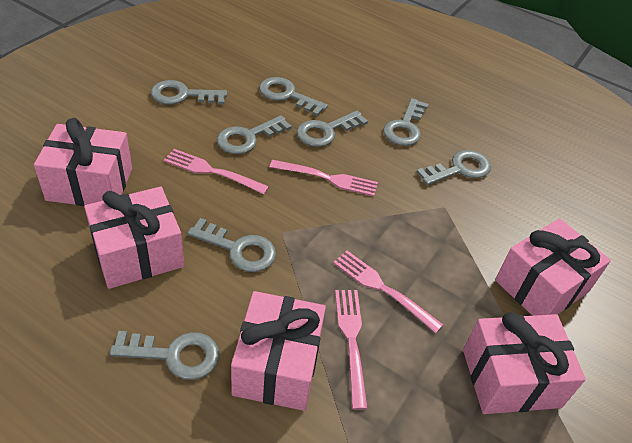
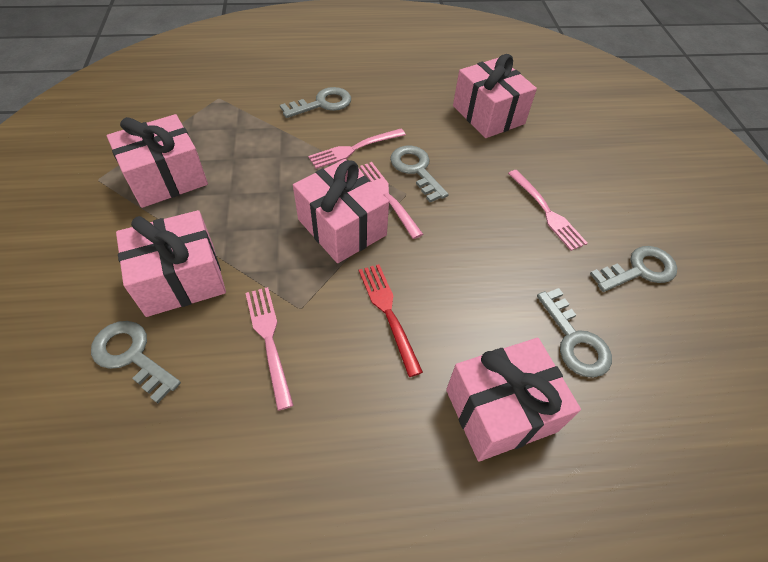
grey key: [110,331,219,380] [151,80,227,105] [188,218,276,272] [217,115,292,154] [259,77,328,116] [297,111,368,147] [383,98,428,146] [417,150,491,185] = 8 -> [91,321,181,403] [280,87,351,118] [390,146,449,202] [537,288,612,377] [590,246,677,292] = 5
red fork: none = 0 -> [359,264,423,377] = 1

